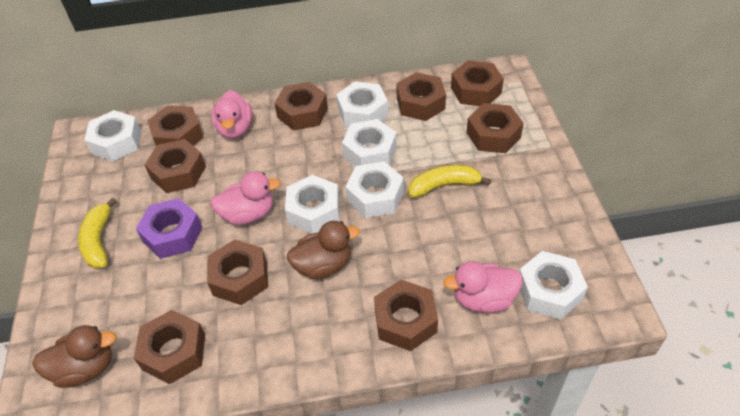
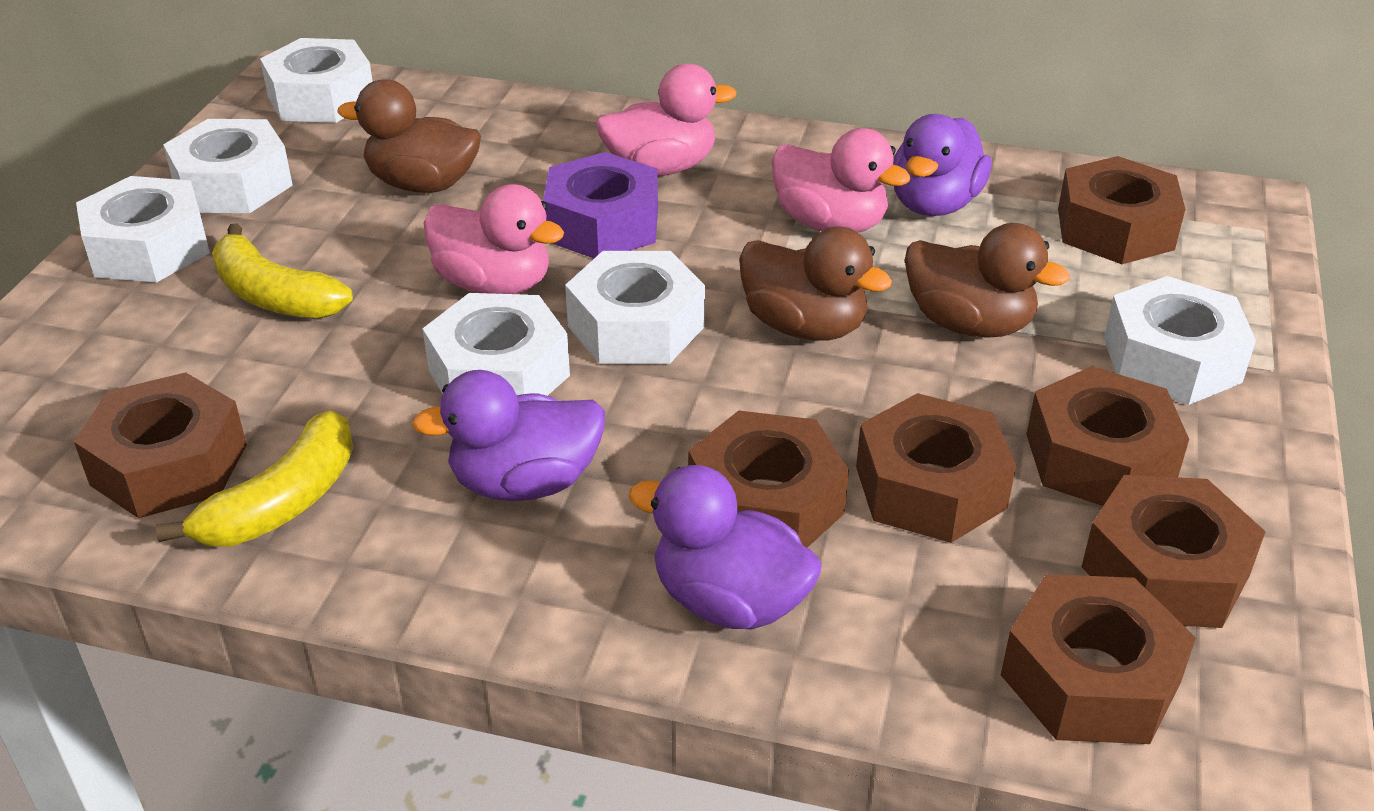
brown duck: [32,325,116,388] [287,221,360,279] = 2 -> [337,79,481,193] [739,226,892,341] [905,223,1070,338] = 3
brown nut: [134,310,205,384] [145,139,206,193] [147,105,204,146] [207,239,268,305] [274,82,328,131] [374,280,438,351] [396,72,446,121] [451,60,504,106] [466,103,524,153] = 9 -> [74,372,247,518] [688,411,849,548] [856,393,1016,543] [1001,574,1196,744] [1026,366,1189,506] [1058,156,1185,264] [1081,475,1266,628] = 7
purple duck: none = 0 -> [412,370,605,501] [629,465,822,629] [893,114,992,216] = 3

